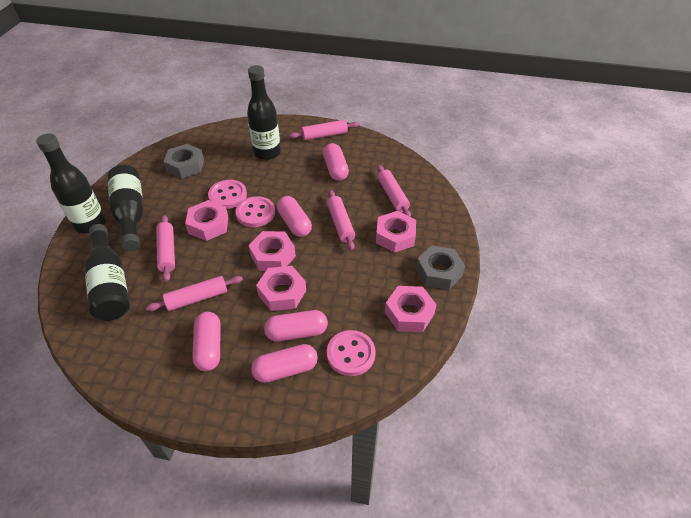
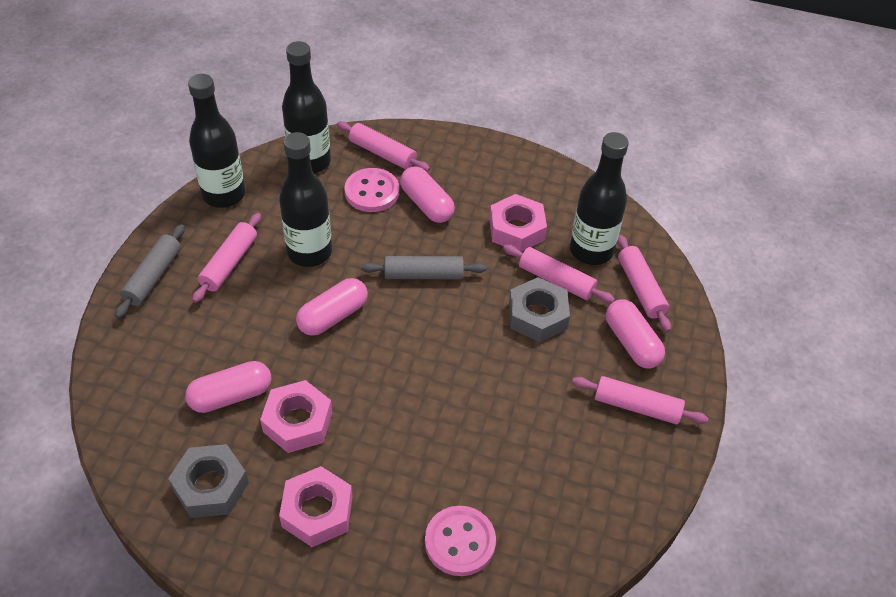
grey rolling pin: none = 0 -> [115,224,185,318] [361,256,487,279] = 2
pink button: [208,180,247,209] [235,196,275,227] [327,330,376,376] = 3 -> [345,168,399,212] [425,506,496,576] = 2
pink capsule: [192,312,220,371] [251,344,318,383] [264,310,328,341] [277,196,312,237] [323,143,349,181] = 5 -> [185,361,272,413] [296,278,368,336] [400,166,455,223] [606,299,665,369] = 4
pink nut: [185,200,228,241] [248,231,296,271] [256,266,306,311] [376,211,416,253] [385,286,437,332] = 5 -> [260,380,332,453] [279,466,352,547] [489,194,547,252] = 3

